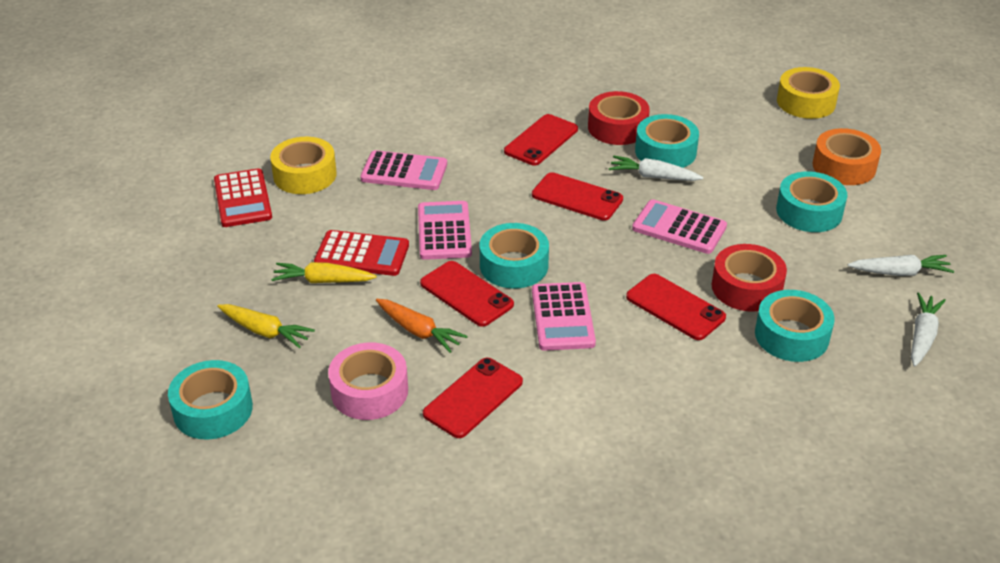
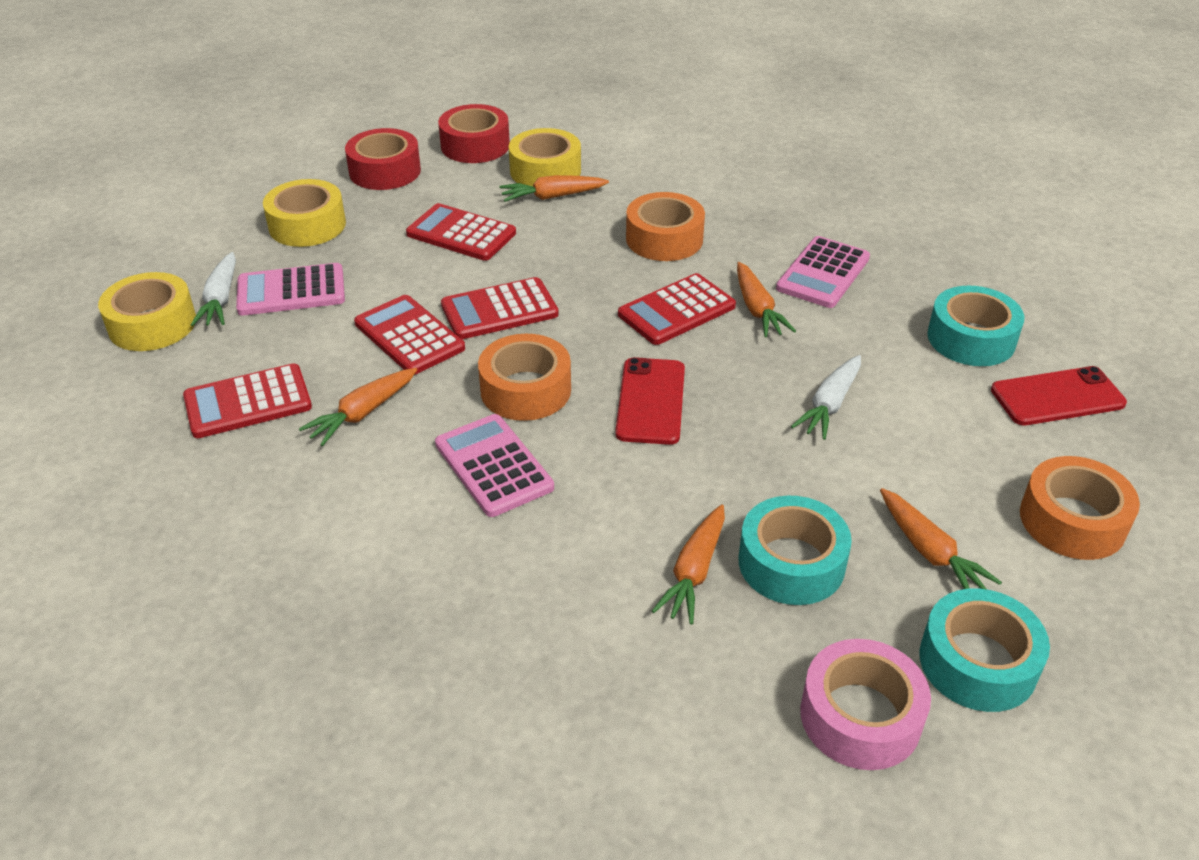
orange carrot: [376,299,468,353] = 1 -> [299,368,417,446] [499,175,609,202] [652,505,725,625] [737,262,796,337] [880,488,1002,589] = 5
orange tape: [812,128,881,185] = 1 -> [478,334,571,421] [626,192,705,261] [1020,456,1140,560] = 3
pink calculator: [360,150,447,190] [418,201,472,260] [532,282,596,351] [632,199,727,254] = 4 -> [236,263,345,316] [435,414,554,517] [776,236,870,308] = 3
red calculator: [214,168,272,227] [314,230,409,276] = 2 -> [183,363,312,438] [354,295,465,375] [406,203,516,261] [441,277,559,339] [618,273,736,345] = 5
red phone: [420,261,514,327] [423,358,523,438] [504,114,578,165] [532,172,623,221] [626,274,726,340] = 5 -> [615,357,685,445] [991,366,1127,426] = 2
turquoise tape: [168,360,253,440] [480,223,549,289] [635,114,699,168] [755,290,835,362] [776,171,847,232] = 5 -> [739,496,852,605] [919,588,1050,712] [927,285,1024,366] = 3
white carrot: [609,156,703,181] [848,255,954,276] [911,293,946,366] = 3 -> [191,252,236,326] [791,355,861,440] = 2
yellow carrot: [217,304,315,348] [271,262,377,283] = 2 -> none = 0
yellow tape: [270,137,337,194] [777,67,840,119] = 2 -> [98,272,196,351] [263,179,346,247] [509,128,581,186] = 3

